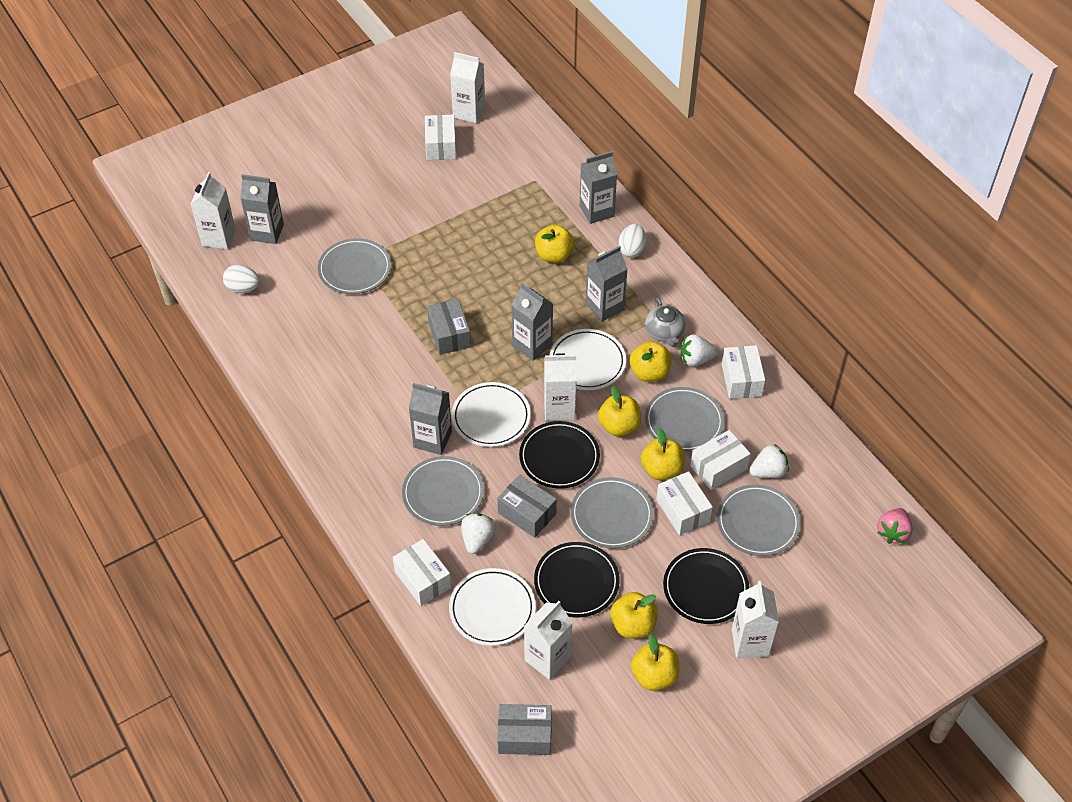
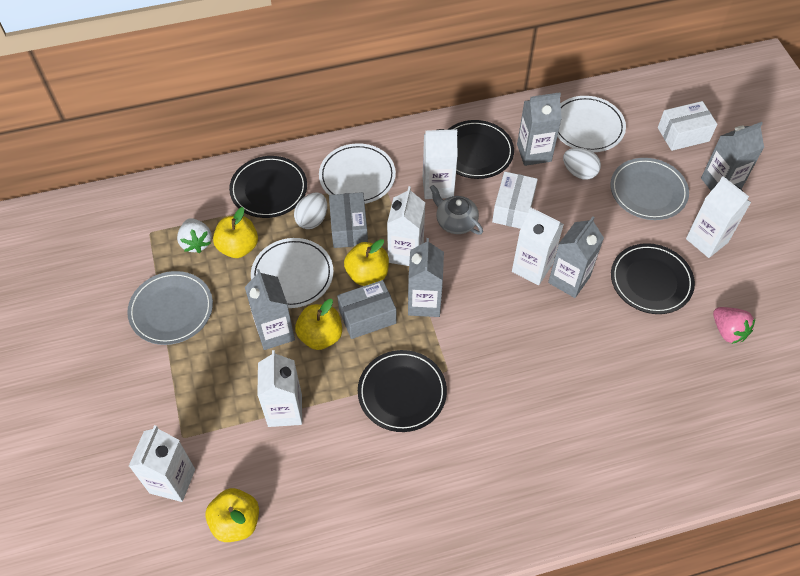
black plate: [519,421,600,489] [534,542,620,617] [663,548,749,624] = 3 -> [229,156,307,218] [358,350,447,432] [448,120,514,179] [611,243,695,314] = 4
grey box: [427,299,471,355] [497,475,557,538] [497,704,552,755] = 3 -> [329,192,368,248] [337,280,396,339] = 2
grey plate: [318,238,391,294] [402,456,484,526] [571,477,654,549] [645,387,724,452] [717,484,801,556] = 5 -> [127,271,213,345] [610,158,689,220] = 2
white box: [393,539,451,606] [425,115,456,160] [656,471,713,535] [690,430,751,490] [722,345,765,399] = 5 -> [492,172,538,229] [658,101,717,151] = 2
white carton: [191,172,236,249] [450,52,485,123] [524,601,573,680] [544,353,577,421] [732,581,779,658] = 5 -> [129,425,195,502] [257,350,302,427] [387,186,425,266] [423,129,458,199] [512,207,564,285] [686,176,751,258] = 6
white strawberry: [461,513,496,554] [681,334,717,367] [749,444,789,478] = 3 -> [177,218,212,253] = 1
yellow apple: [535,225,574,263] [598,386,641,436] [610,592,658,638] [630,341,671,382] [631,635,679,691] [641,429,685,480] = 6 -> [205,488,259,542] [213,207,258,258] [295,299,342,350] [344,239,389,286] = 4

